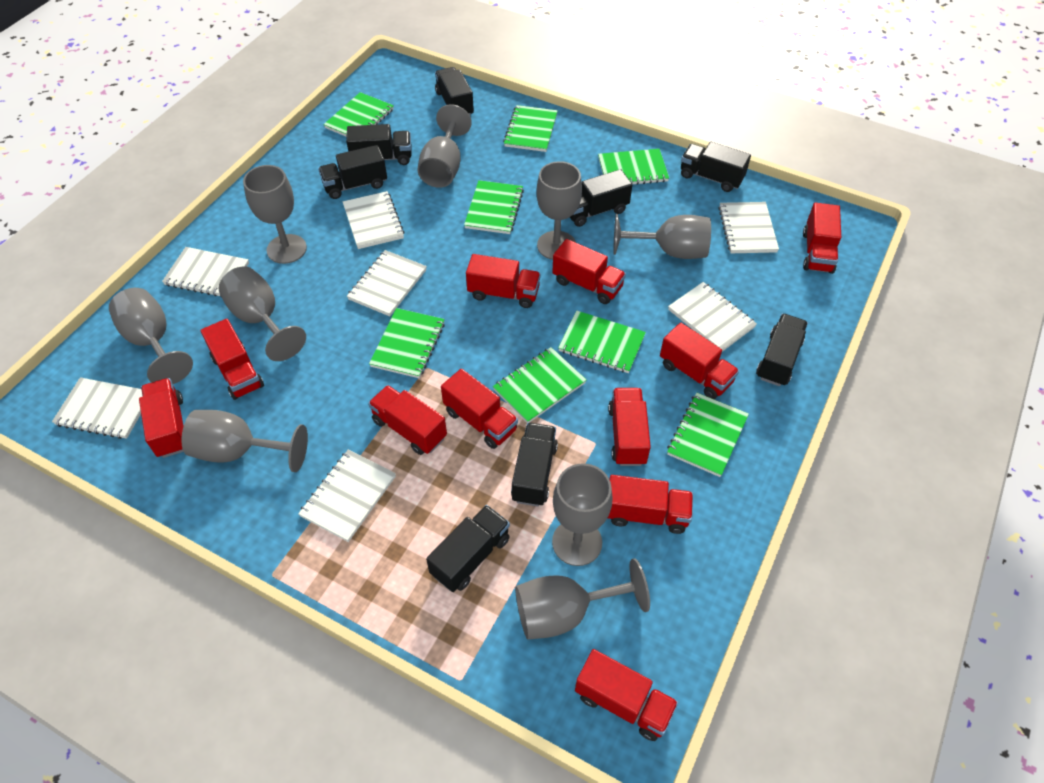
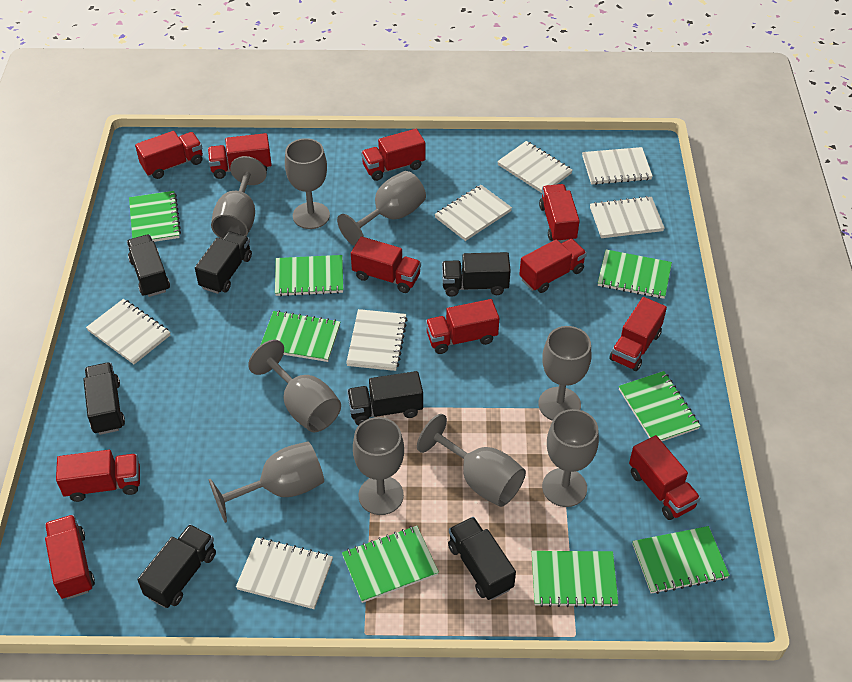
black truck: [318,145,387,199] [346,124,412,165] [426,505,510,592] [435,67,474,115] [511,423,558,507] [570,169,632,227] [681,142,751,192] [756,314,808,386] = 8 -> [83,362,125,435] [127,234,170,297] [137,524,216,608] [195,231,252,294] [347,371,423,425] [442,252,511,297] [448,517,516,600] = 7

